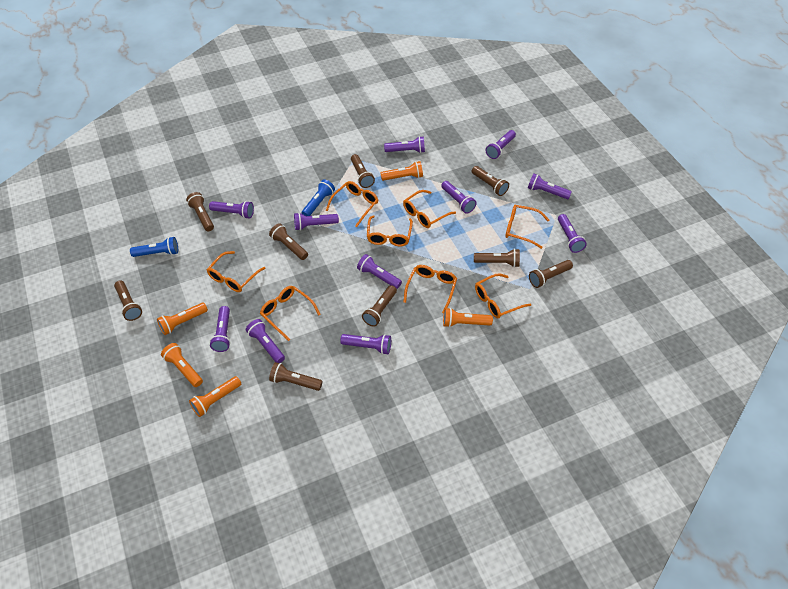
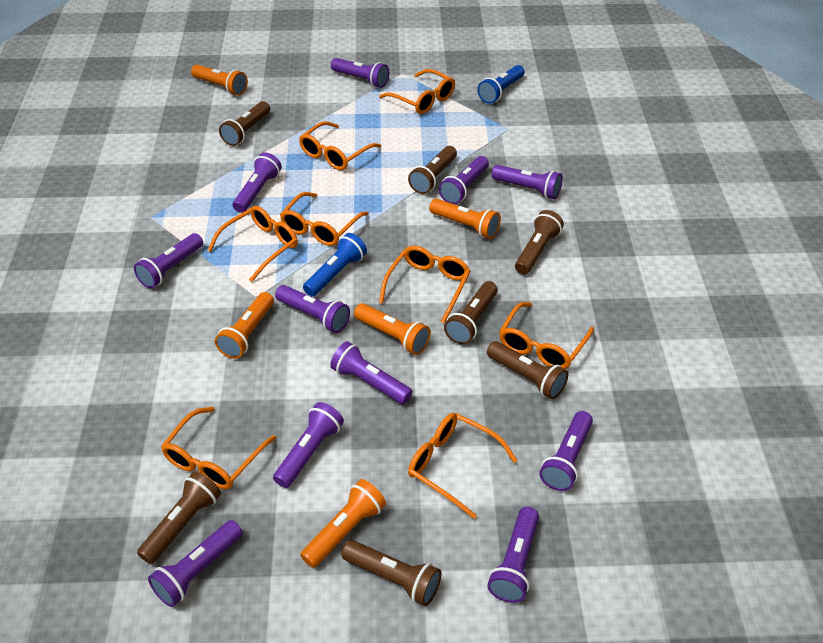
brown flashlight: [114,281,142,321] [186,192,214,231] [269,223,308,260] [269,362,323,391] [351,154,375,188] [362,285,397,327] [471,166,509,196] [474,249,520,267] [529,260,573,288] = 9 -> [137,471,221,564] [219,101,270,146] [341,540,441,606] [408,146,457,194] [444,281,498,344] [487,341,568,399] [515,210,564,274] = 7

